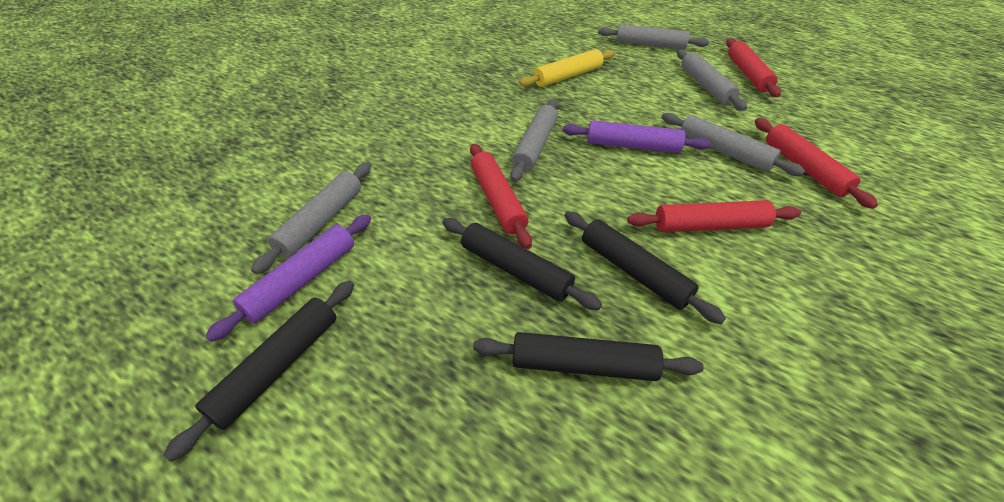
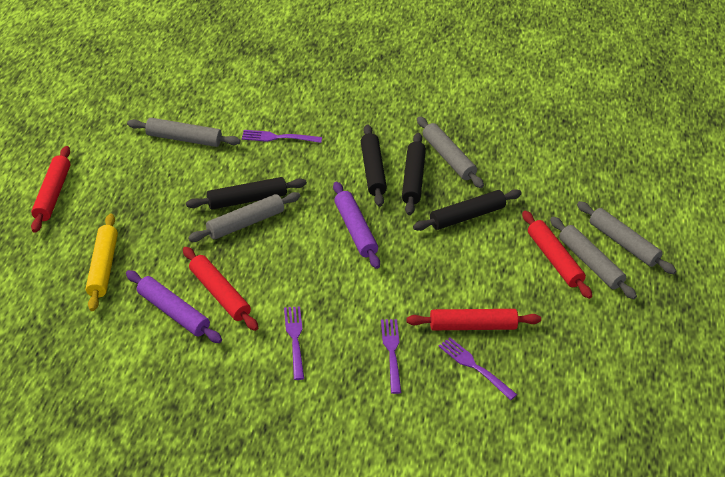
purple fork: none = 0 -> [242,130,322,143] [284,307,304,380] [381,319,401,394] [438,337,517,400] = 4

